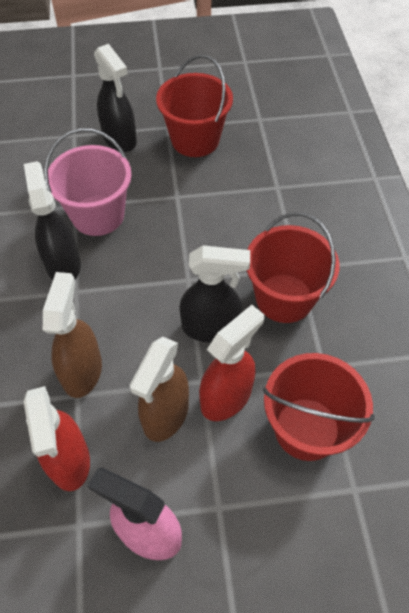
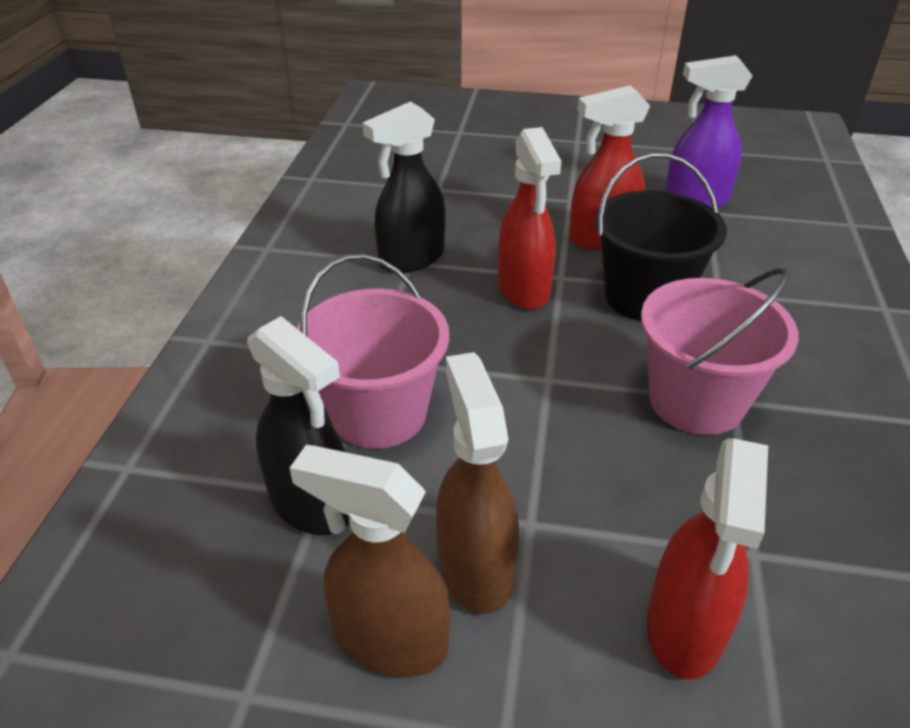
black bucket: none = 0 -> [595,153,727,321] = 1
black spray bottle: [24,161,81,280] [94,44,137,152] [179,245,250,343] = 3 -> [247,316,350,535] [362,101,445,273] = 2
pink bucket: [44,128,132,236] = 1 -> [297,254,449,449] [641,268,799,435] = 2
pink spray bottle: [87,468,182,560] = 1 -> none = 0
purple spray bottle: none = 0 -> [665,55,753,208] = 1
red bucket: [156,55,233,157] [246,212,340,323] [263,353,375,461] = 3 -> none = 0
red spray bottle: [23,386,90,491] [199,305,264,421] = 2 -> [498,127,561,309] [569,85,650,250] [646,438,768,680] = 3

